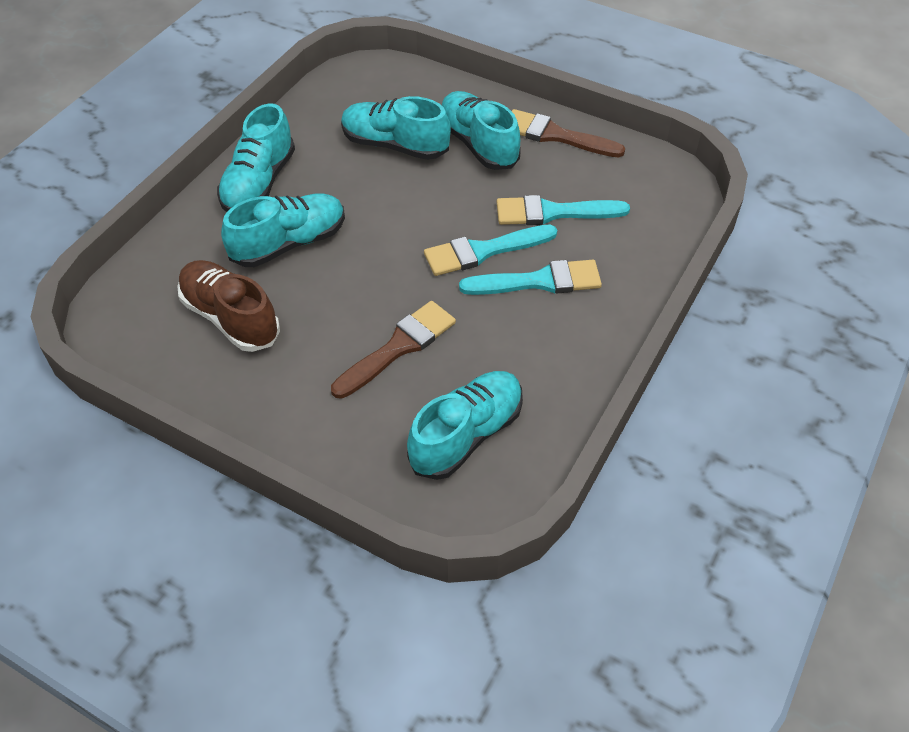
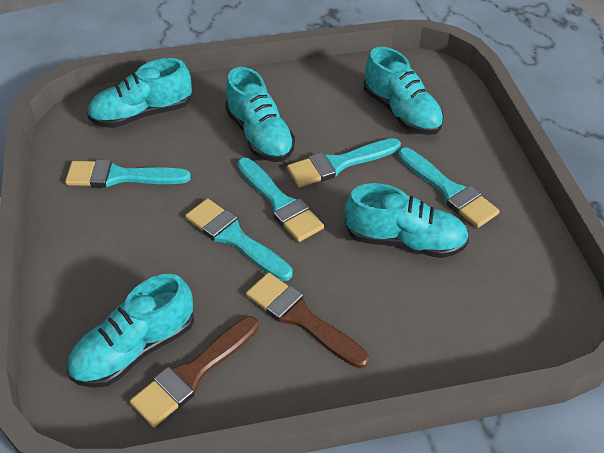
brown shoe: [177,260,280,352] = 1 -> none = 0
turquoise brush: [424,225,557,276] [459,260,602,295] [497,195,630,225] = 3 -> [65,159,191,187] [185,198,293,281] [237,158,324,242] [287,138,401,188] [398,147,500,228] = 5

